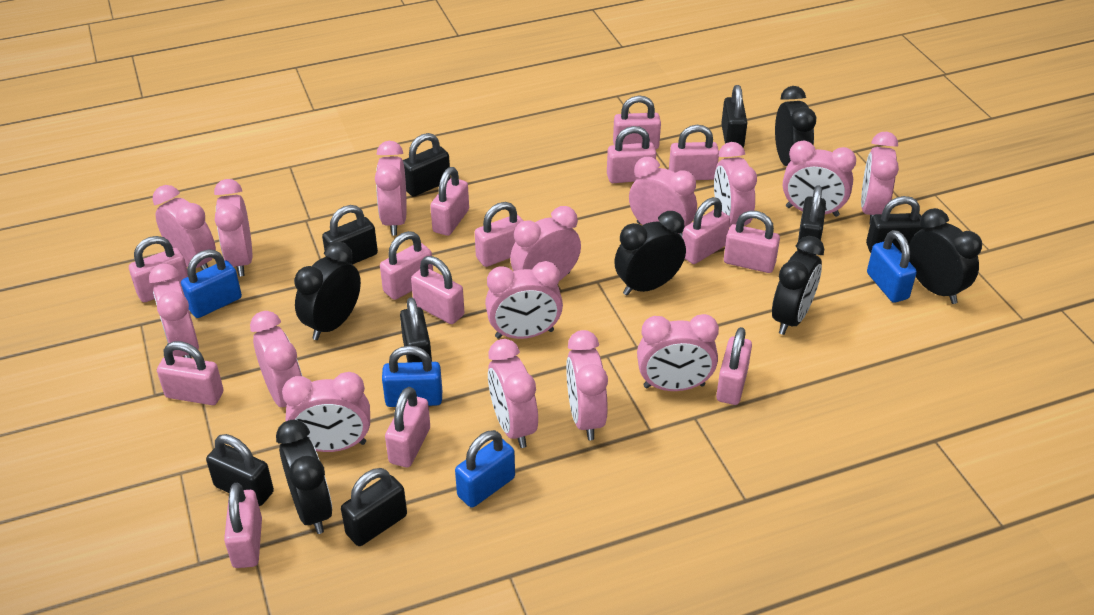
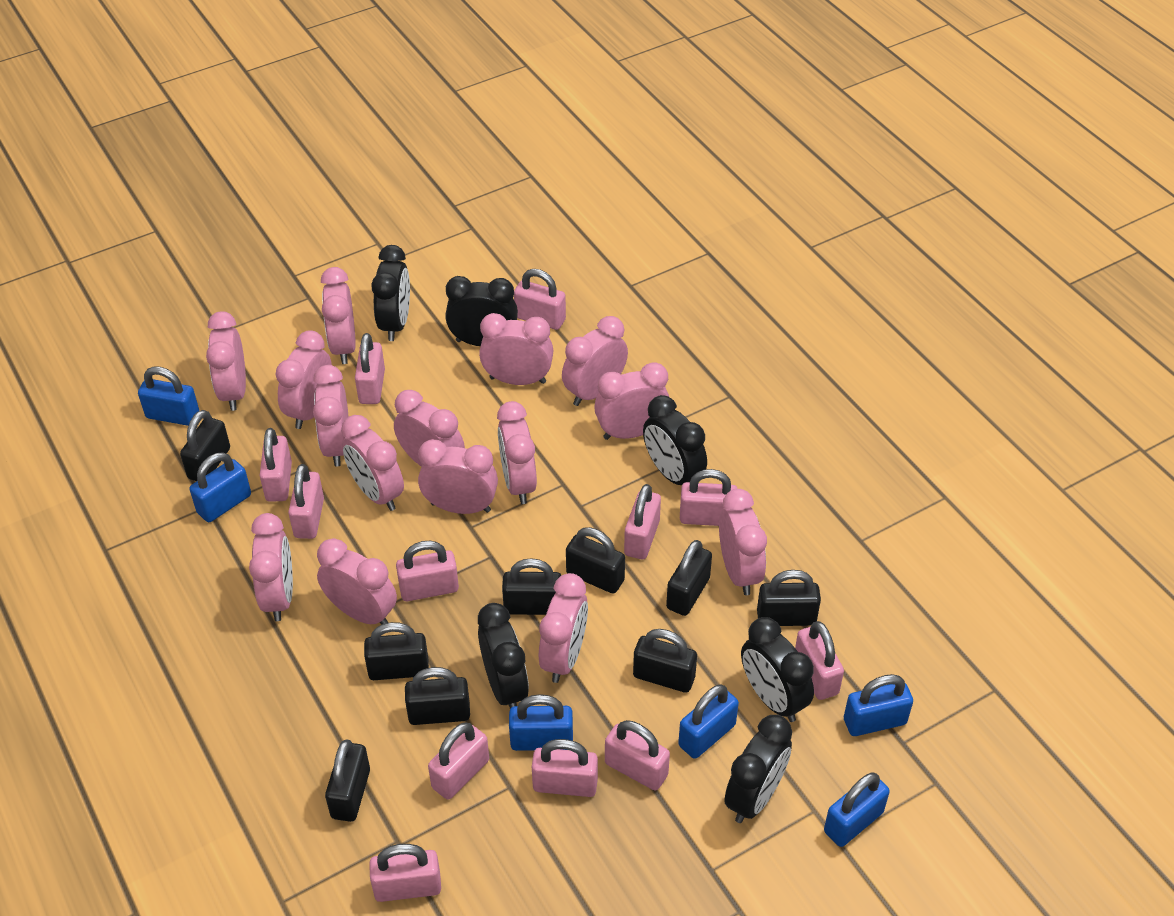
black padlock: [206,434,274,506] [322,205,378,264] [341,468,407,546] [400,297,432,363] [403,133,451,197] [721,85,747,148] [797,185,826,255] [866,196,923,253] = 8 -> [180,410,230,481] [325,740,370,822] [364,622,429,680] [405,667,470,725] [502,558,561,615] [566,527,625,594] [633,629,697,693] [666,540,712,616] [757,570,821,626] = 9
blue padlock: [181,249,242,318] [382,346,442,407] [455,430,515,508] [867,230,917,303] = 4 -> [138,367,200,426] [190,453,251,522] [509,694,573,751] [678,685,739,759] [824,772,890,847] [844,674,913,736] = 6
pink padlock: [129,236,188,302] [157,341,223,405] [224,483,262,568] [380,231,433,300] [385,387,430,467] [411,256,464,324] [430,167,469,236] [475,202,523,267] [607,126,656,183] [613,96,661,150] [669,125,719,180] [682,197,730,264] [716,327,752,405] [724,211,780,273] = 14 -> [260,428,292,502] [288,464,324,539] [355,333,385,404] [369,844,441,902] [396,541,459,601] [428,723,489,800] [514,269,566,330] [532,739,598,797] [605,720,670,791] [624,484,661,559] [680,469,737,526] [795,621,844,700] = 12

